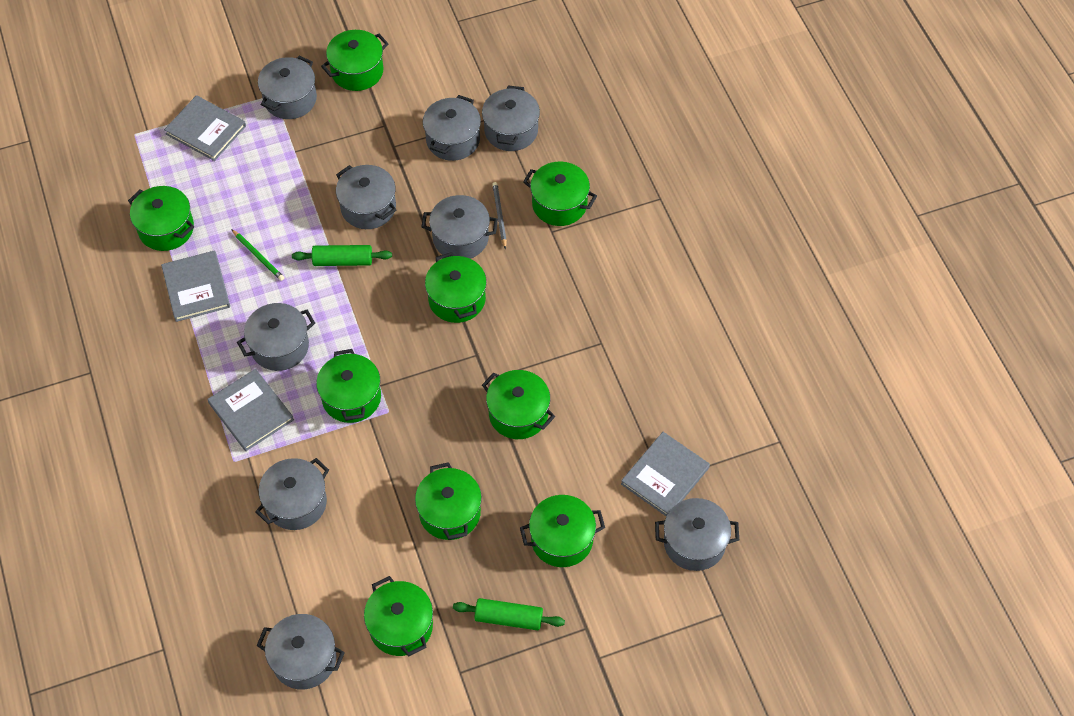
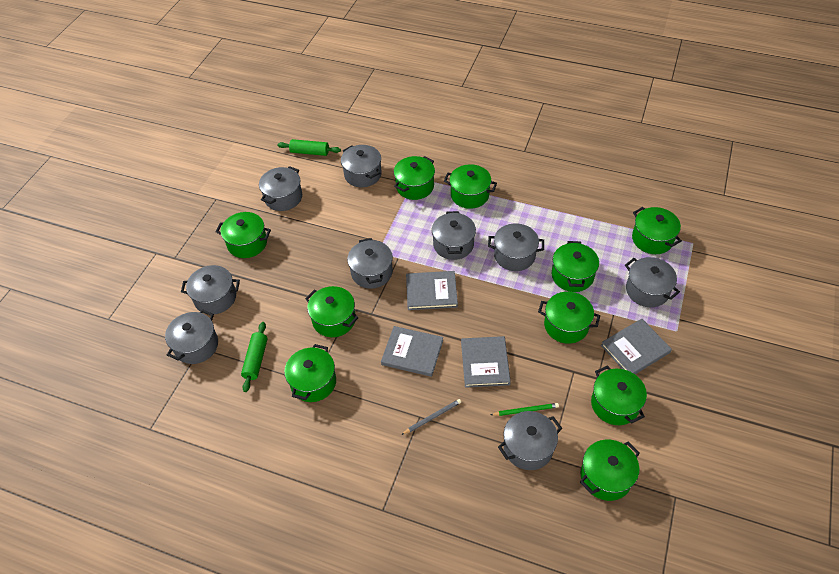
green pot: [128,186,194,251] [316,349,381,423] [321,30,389,91] [364,576,433,657] [415,462,482,540] [425,252,487,323] [482,370,555,439] [520,495,605,567] [523,162,597,226] = 9 -> [216,212,271,258] [284,344,336,402] [305,286,359,337] [394,156,435,200] [444,164,497,209] [538,292,600,344] [551,241,599,292] [580,439,640,501] [591,365,647,425] [632,207,682,254] = 10

